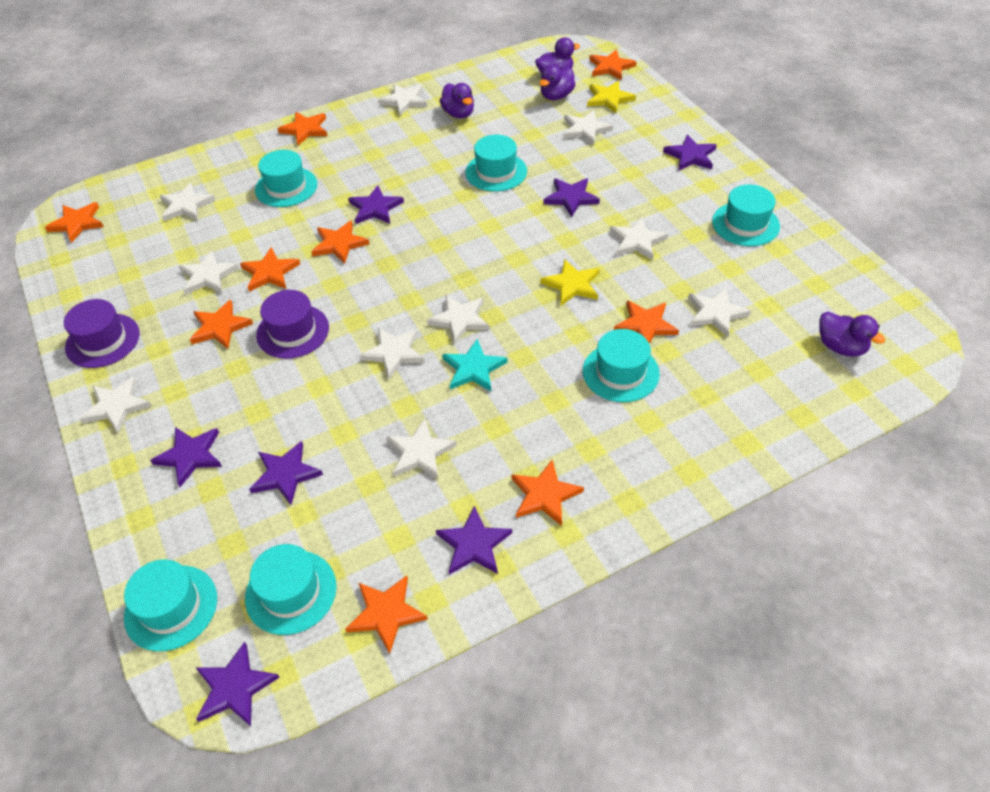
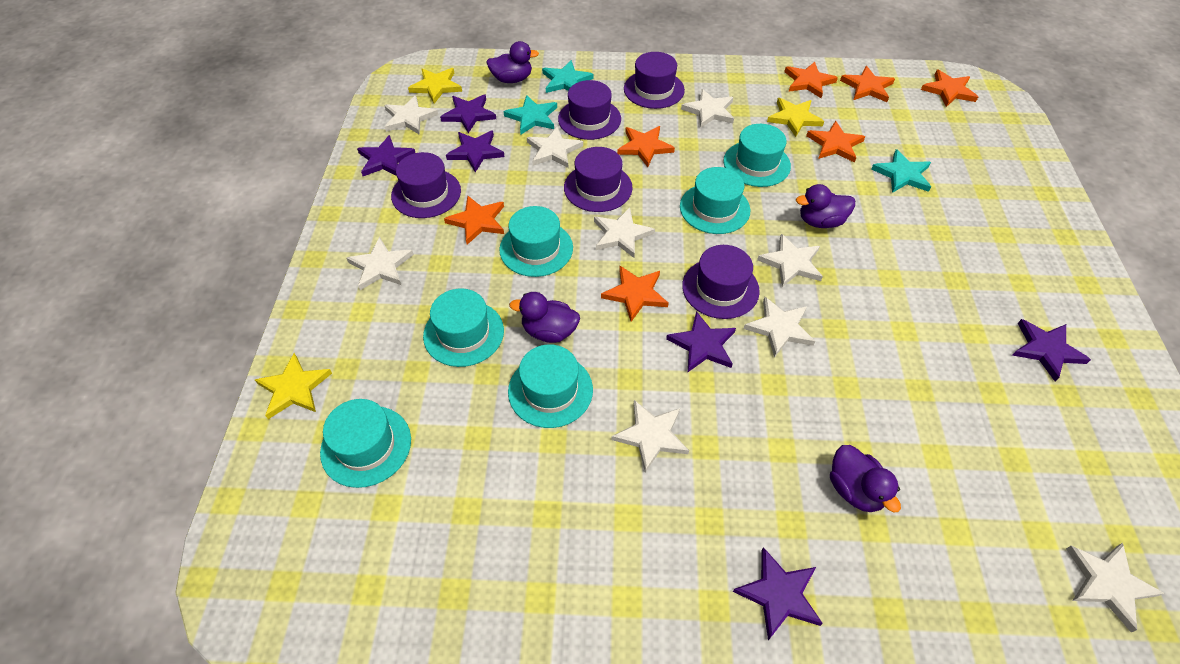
orange star: [45,202,104,243] [190,300,253,349] [240,247,300,292] [278,112,327,145] [311,220,370,264] [345,575,428,654] [511,459,584,526] [589,50,636,80] [614,300,679,344] = 9 -> [444,196,504,245] [601,266,669,322] [617,126,675,167] [784,62,838,98] [806,121,865,163] [840,66,895,102] [921,70,978,107] = 7
purple hat: [64,299,140,368] [256,290,329,359] = 2 -> [391,152,461,218] [558,80,621,140] [564,147,633,212] [624,52,685,109] [682,245,760,319] = 5
purple star: [150,427,222,487] [196,642,280,726] [249,441,323,505] [348,185,404,224] [436,506,512,575] [543,178,600,217] [663,135,717,171] = 7 -> [357,135,415,176] [440,95,496,133] [446,131,505,172] [666,311,736,372] [733,547,823,640] [1012,319,1091,381] = 6
turquoise star: [442,339,508,391] = 1 -> [503,95,557,134] [542,60,593,93] [871,149,931,193] = 3
white star: [80,376,151,433] [160,183,215,221] [179,250,239,295] [359,328,425,379] [378,84,427,116] [387,419,457,479] [427,295,490,344] [563,110,613,146] [610,217,668,260] [688,288,751,337] = 10 -> [347,237,414,290] [384,95,438,135] [527,126,583,168] [594,208,655,258] [611,400,689,472] [681,89,734,128] [744,297,815,357] [757,234,823,287] [1066,543,1165,632] = 9
yellow star: [540,259,599,306] [587,81,636,113] = 2 -> [255,353,332,419] [408,68,462,104] [767,98,824,137] = 3

